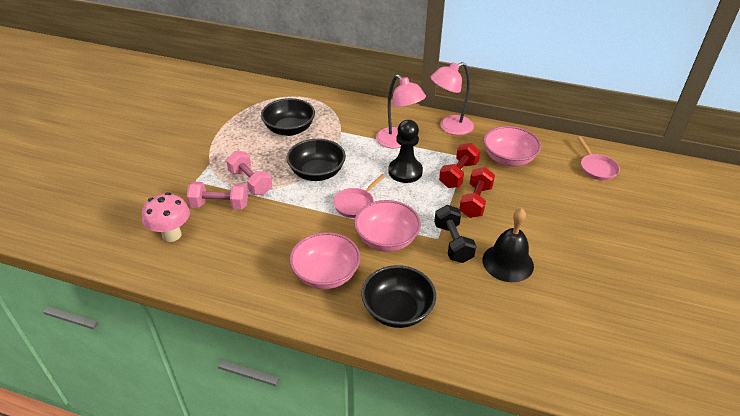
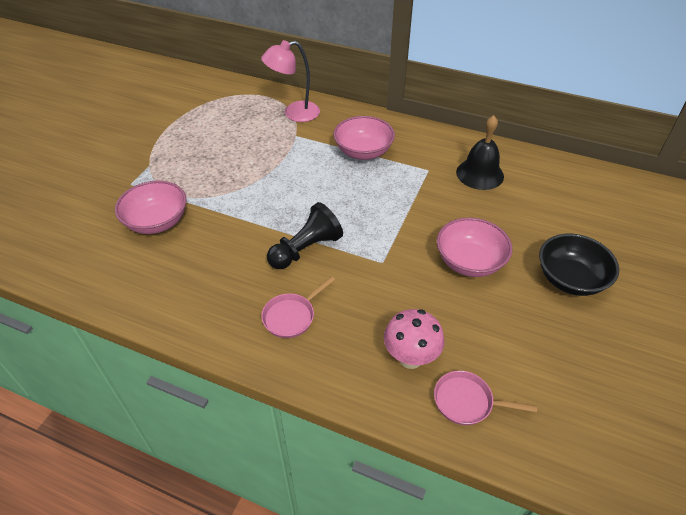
black bowl: [261,98,315,136] [287,139,346,181] [361,265,436,328] = 3 -> [539,234,619,296] = 1
black dumbbell: [434,205,476,263] = 1 -> none = 0
pink dumbbell: [187,182,248,210] [226,151,272,195] = 2 -> none = 0
pink lamp: [376,75,426,148] [430,62,474,135] = 2 -> [261,40,320,122] = 1
red dumbbell: [439,143,480,188] [459,167,495,218] = 2 -> none = 0

